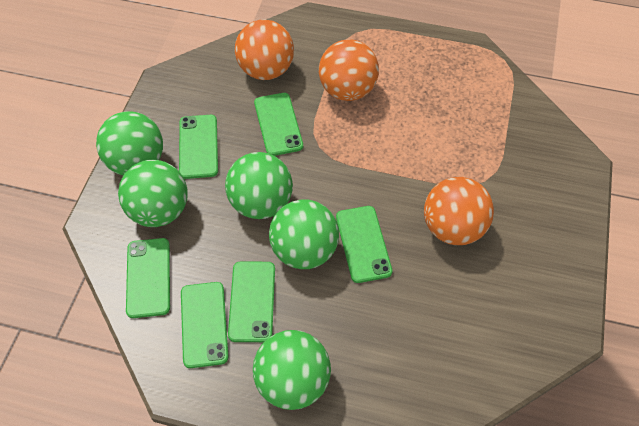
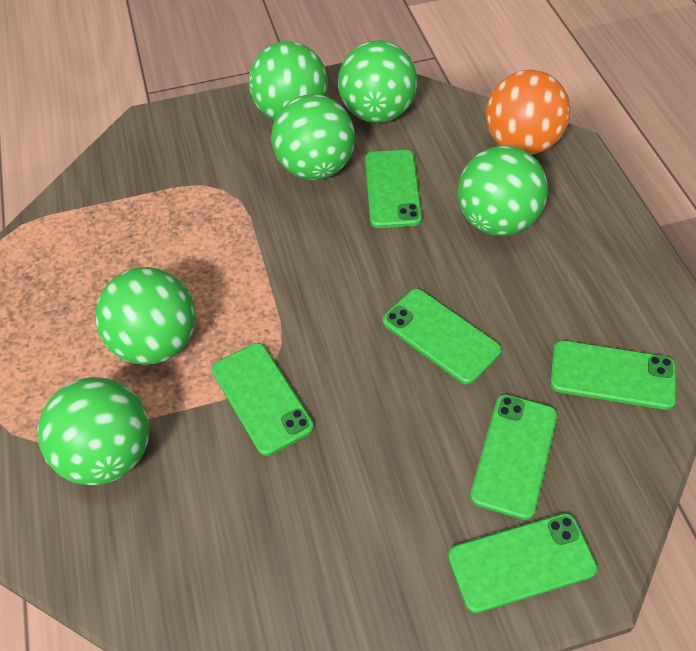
green ball: [96,111,163,175] [118,160,188,227] [225,152,293,219] [253,330,331,410] [269,200,339,269] = 5 -> [38,377,150,485] [95,267,196,365] [249,41,328,121] [271,94,355,180] [338,40,418,123] [458,146,548,236] = 6
orange ball: [235,20,294,80] [319,39,379,101] [424,177,494,245] = 3 -> [486,70,570,154] = 1

